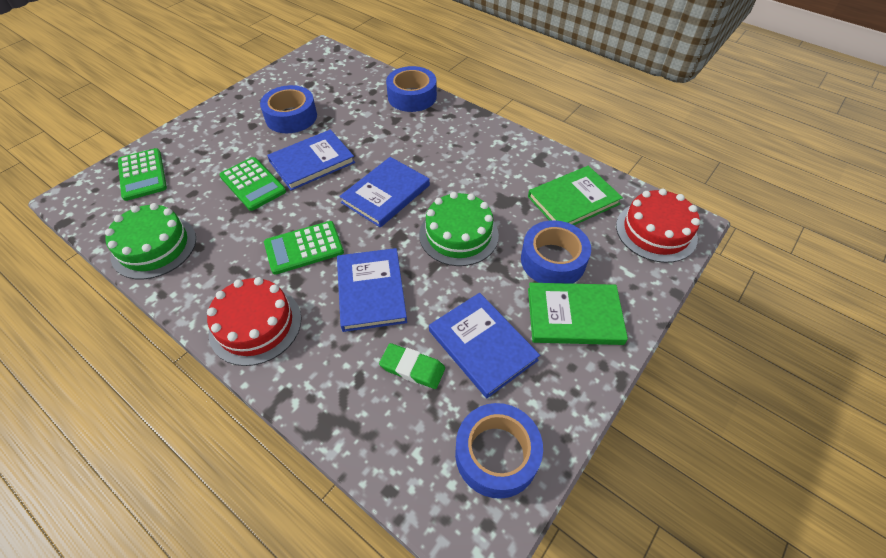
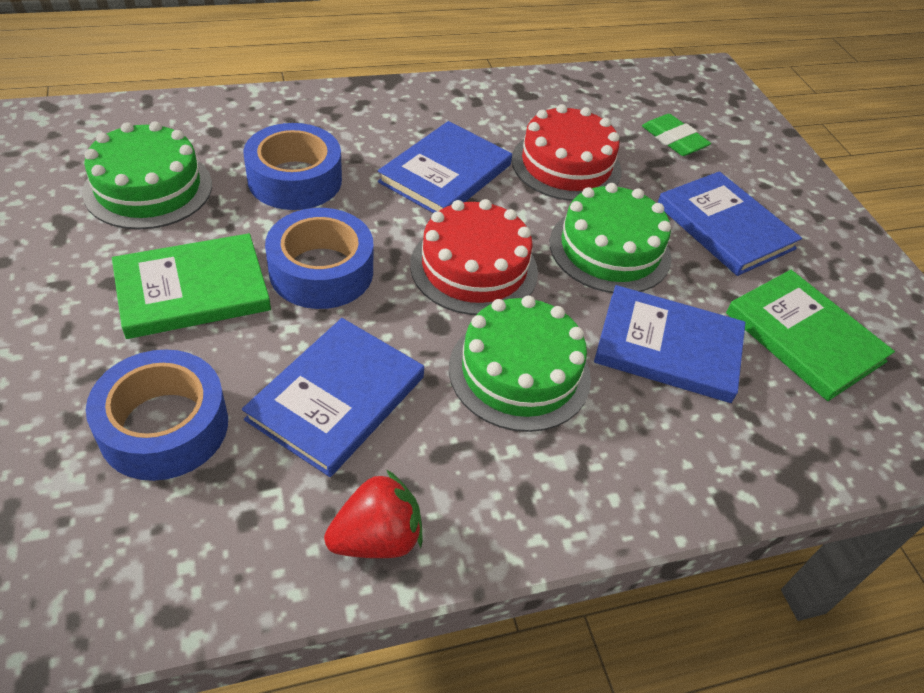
blue tape: [260,85,317,133] [386,66,437,112] [455,403,543,499] [521,220,591,284] = 4 -> [86,349,228,481] [243,123,342,210] [265,208,373,309] = 3
green cake: [105,203,196,280] [419,192,499,266] = 2 -> [82,121,212,229] [449,296,591,432] [550,183,672,293] = 3
green calculator: [118,148,167,201] [219,157,286,211] [264,221,344,275] = 3 -> none = 0
red strawberry: none = 0 -> [324,470,423,558] = 1

